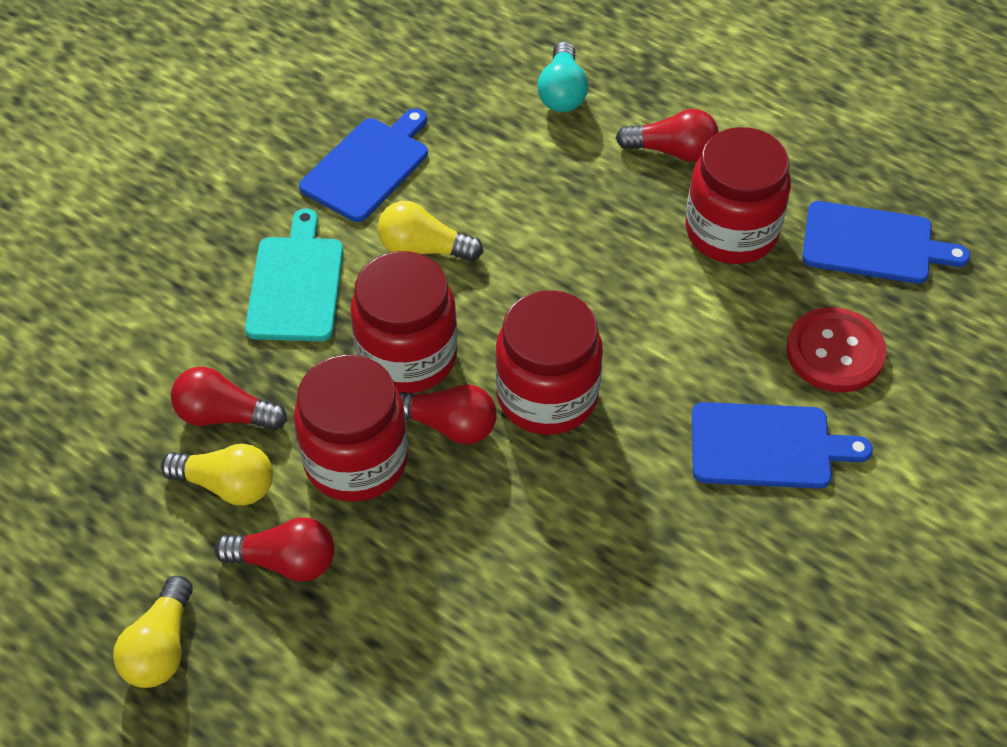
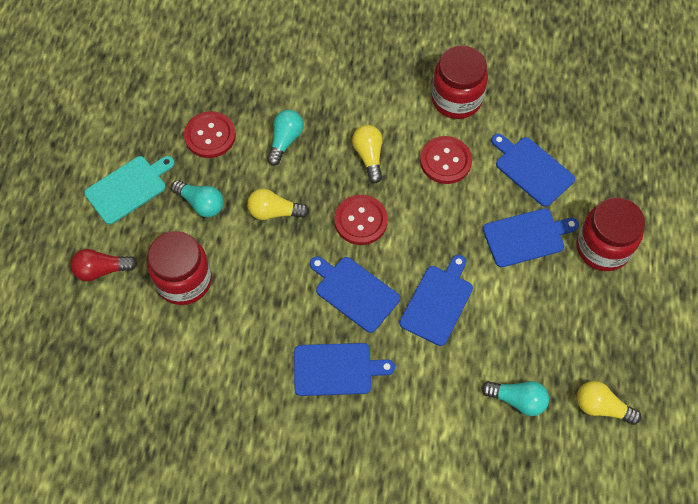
blue cutting board: [299,108,428,222] [692,402,873,489] [802,201,970,284] = 3 -> [294,343,395,396] [310,256,400,333] [400,255,473,346] [483,208,579,267] [491,134,575,207] = 5
red button: [787,307,887,392] = 1 -> [184,111,236,158] [334,195,388,245] [420,136,472,184] = 3
red jar: [294,355,408,502] [350,251,457,393] [495,290,603,435] [686,127,791,264] = 4 -> [147,231,212,305] [431,45,488,119] [576,197,645,271] = 3
red light bulb: [171,367,287,430] [214,517,335,582] [398,384,497,444] [616,109,719,162] = 4 -> [71,249,137,281] = 1
turquoise light bulb: [537,41,588,112] = 1 -> [171,180,224,217] [267,110,304,166] [481,381,549,416] = 3

